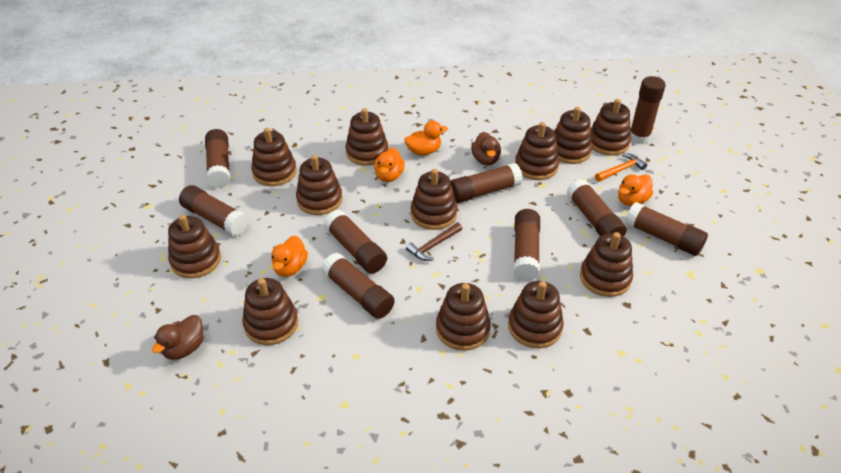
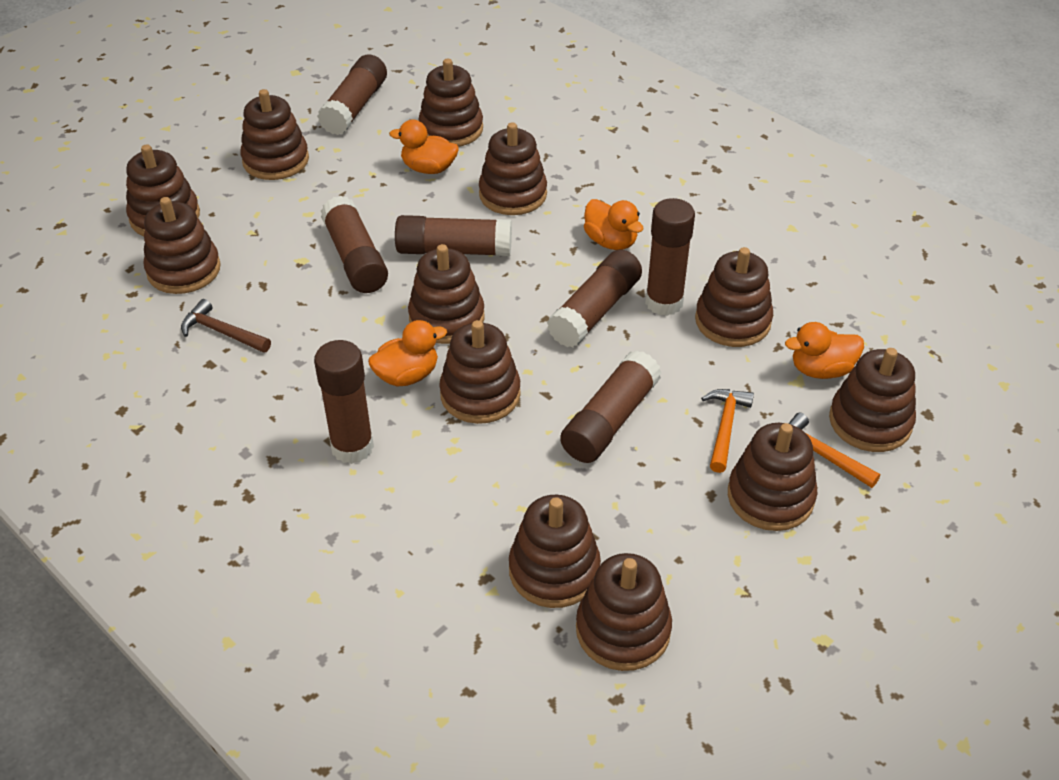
brown duck: [152,315,204,360] [471,132,501,166] = 2 -> none = 0
brown glue stick: [179,185,249,236] [205,129,230,188] [321,252,395,319] [324,210,387,273] [451,163,523,203] [514,209,540,281] [567,179,627,237] [625,202,708,256] [630,76,666,144] = 9 -> [314,340,374,464] [317,54,387,135] [321,196,388,293] [395,215,512,256] [547,249,642,347] [560,350,662,463] [645,198,695,316] = 7
orange hammer: [595,154,647,182] = 1 -> [701,389,754,473] [788,413,880,488] = 2

